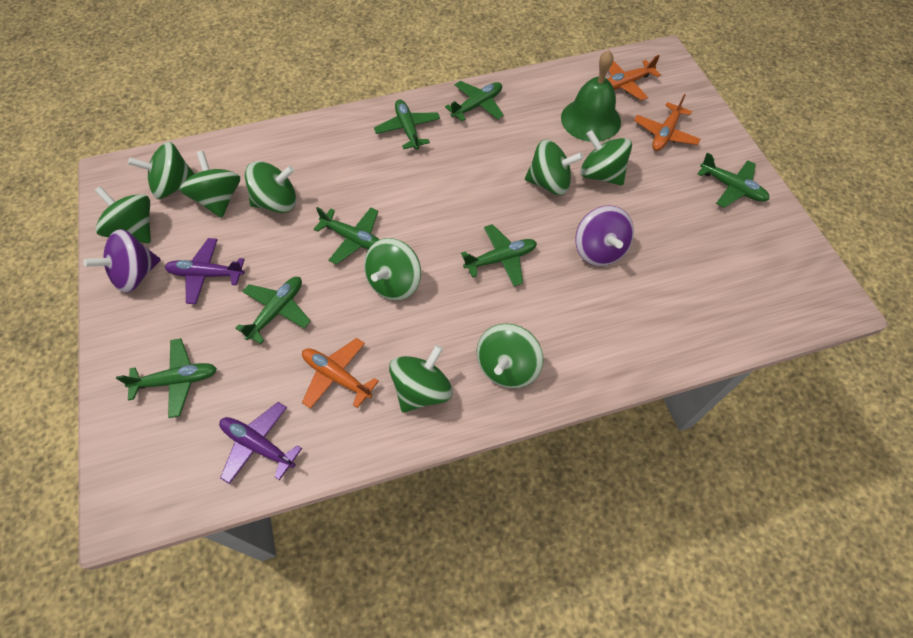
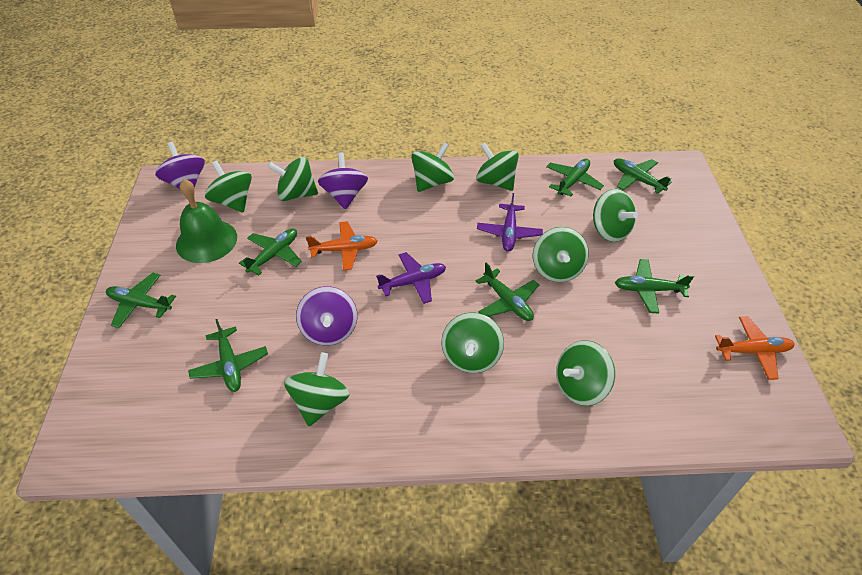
orange plane: [302,338,379,409] [608,55,661,101] [634,94,701,151] = 3 -> [306,221,378,270] [715,316,795,380] = 2
purple spinning top: [84,229,161,293] [575,205,634,266] = 2 -> [155,142,205,189] [296,286,357,346] [318,152,368,209] = 3

